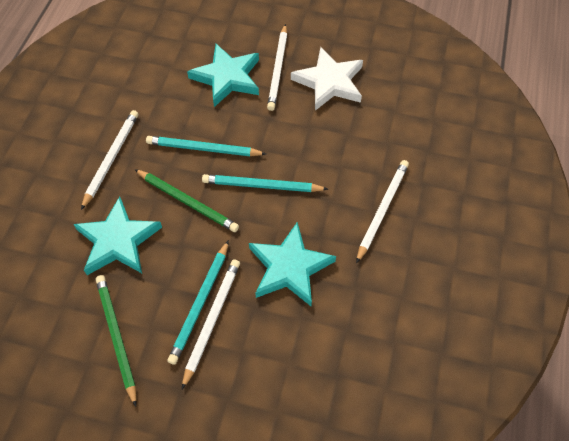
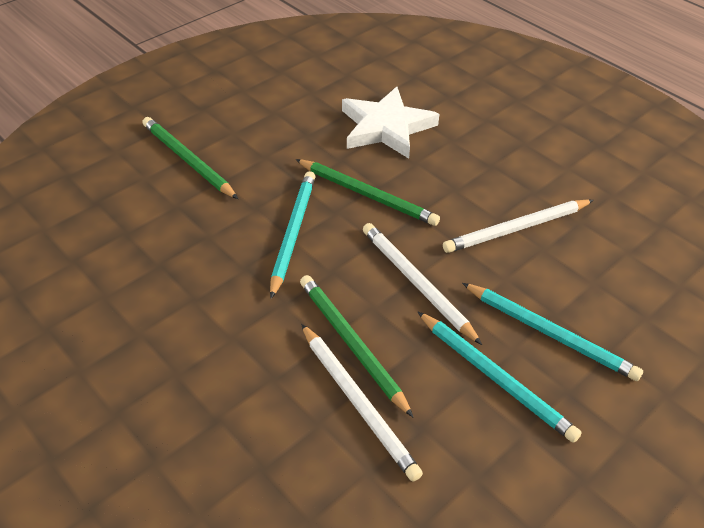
green pencil: [96,275,137,407] [134,169,239,232] = 2 -> [143,117,238,199] [295,159,440,226] [300,275,414,418] = 3
turquoise star: [73,196,162,275] [187,44,259,107] [249,222,336,306] = 3 -> none = 0
white pencil: [81,110,138,210] [182,259,240,389] [267,24,287,111] [356,160,409,263] = 4 -> [301,324,423,482] [363,223,482,345] [443,199,594,253] = 3

